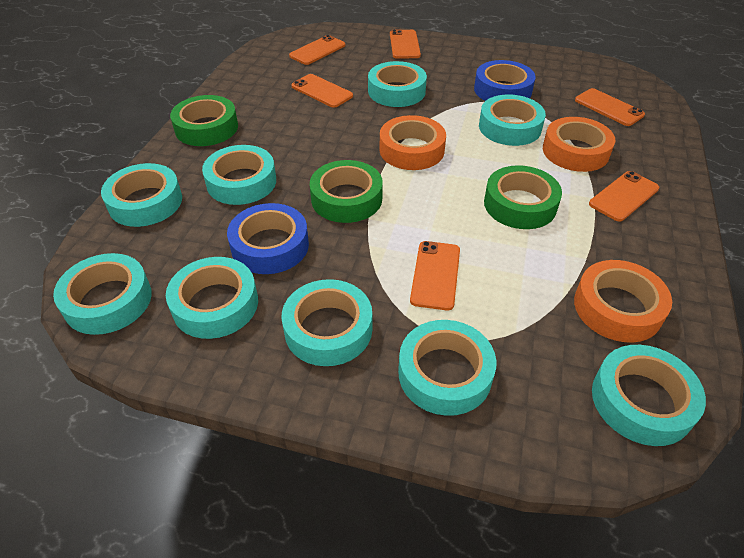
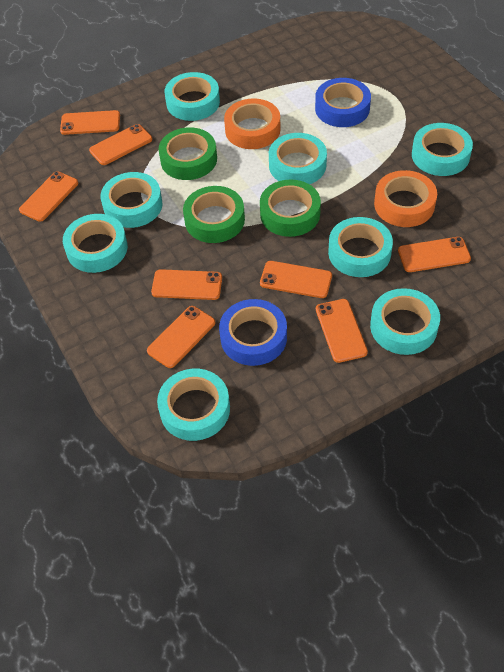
orange phone: [289,35,345,65] [291,74,353,108] [390,29,421,59] [410,241,460,311] [575,88,645,126] [589,171,659,222] = 6 -> [19,171,78,222] [60,110,120,135] [89,124,152,165] [147,306,215,368] [151,269,222,300] [260,261,332,298] [316,299,368,363] [398,237,471,272] = 8
orange tape: [380,115,446,170] [543,117,615,172] [574,260,672,342] = 3 -> [224,98,281,149] [374,170,437,227] = 2
turquoise tape: [53,253,152,335] [101,163,182,227] [166,257,258,339] [202,145,276,205] [282,279,372,366] [368,61,427,107] [398,320,496,416] [479,94,546,146] [592,345,706,446] = 9 -> [63,214,128,273] [100,172,163,228] [157,369,230,441] [165,72,220,121] [269,133,327,184] [328,217,393,277] [370,288,440,355] [412,123,473,176] = 8

